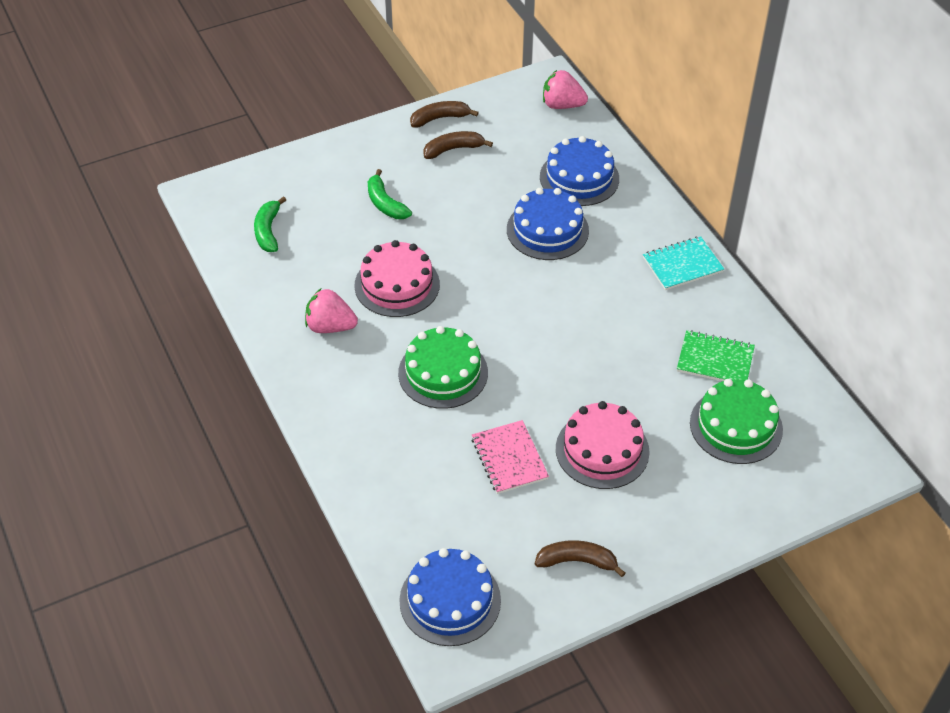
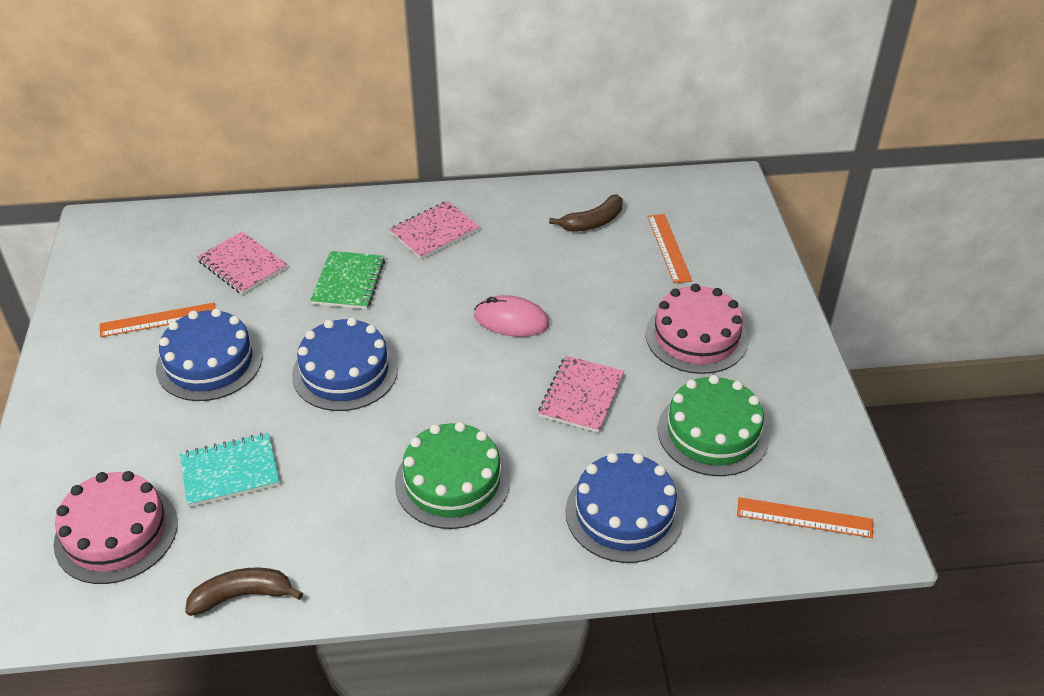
brown banana: [410,101,479,127] [423,131,493,159] [535,540,625,577] = 3 -> [185,568,303,616] [549,194,623,232] = 2
green banana: [254,196,286,252] [368,169,412,219] = 2 -> none = 0
orange ruler: none = 0 -> [100,303,215,337] [647,214,692,283] [737,497,873,538] = 3
pink mouse: none = 0 -> [474,295,549,337] = 1
pink notebook: [472,420,549,494] = 1 -> [197,231,287,295] [389,201,480,259] [538,356,624,433] = 3
pink strawberry: [305,289,358,333] [543,70,588,109] = 2 -> none = 0

